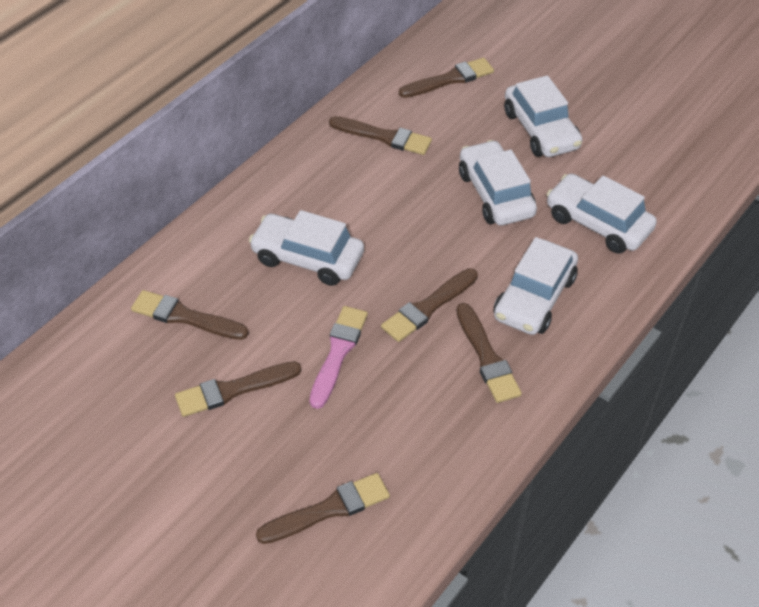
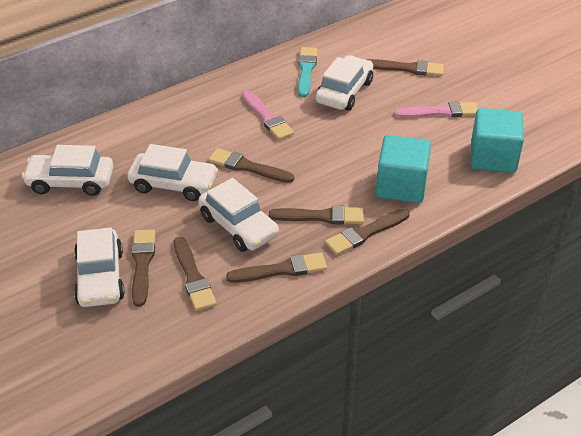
pink brush: [309,306,368,409] = 1 -> [242,90,294,140] [394,101,478,118] = 2
turquoise brush: none = 0 -> [298,47,318,97] = 1
turquoise cube: none = 0 -> [376,135,431,203] [471,108,524,173] = 2

